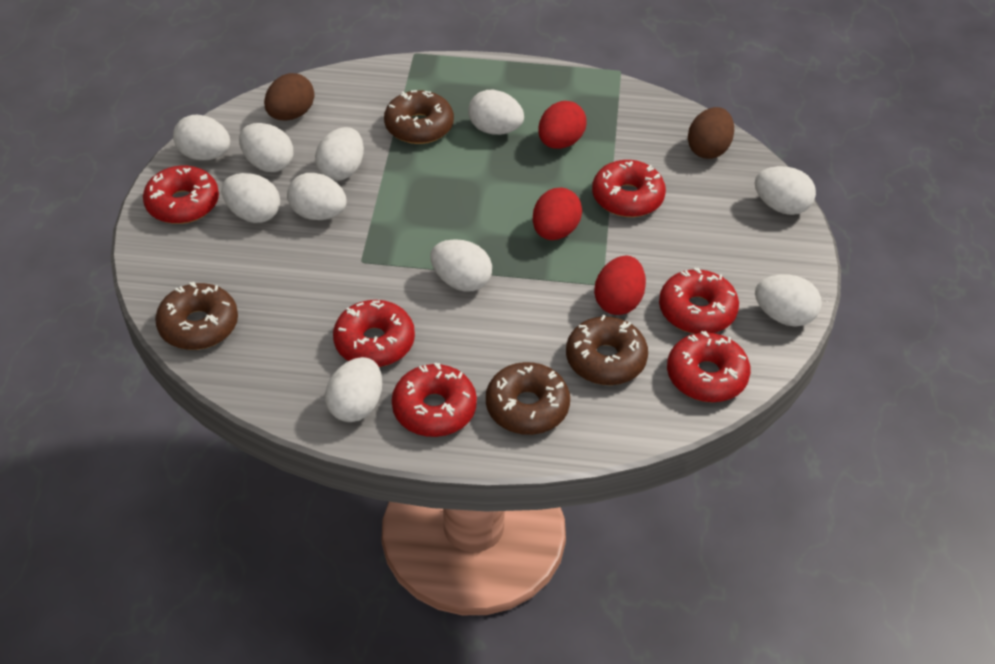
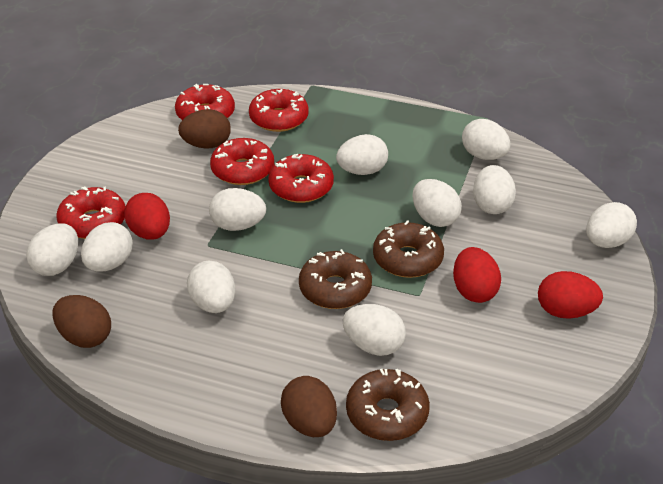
brown donut: [155,282,238,350] [384,90,454,144] [486,362,570,435] [566,315,648,385] = 4 -> [299,249,372,309] [346,369,430,441] [373,220,444,278] = 3
brown egg: [264,73,314,120] [688,107,734,159] = 2 -> [53,295,111,348] [178,109,231,149] [281,376,337,437] = 3
red donut: [143,166,219,224] [333,300,415,367] [392,363,477,437] [592,160,666,217] [659,267,739,334] [667,331,751,402] = 6 -> [57,186,126,239] [175,84,235,120] [210,138,274,185] [249,89,309,132] [268,154,334,203] = 5

